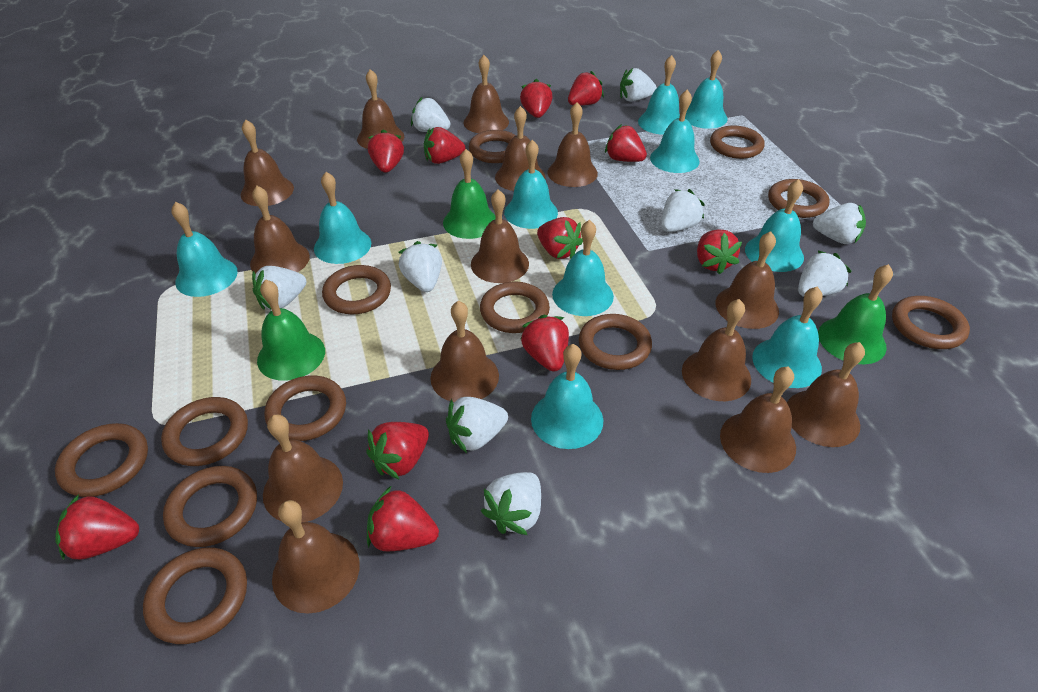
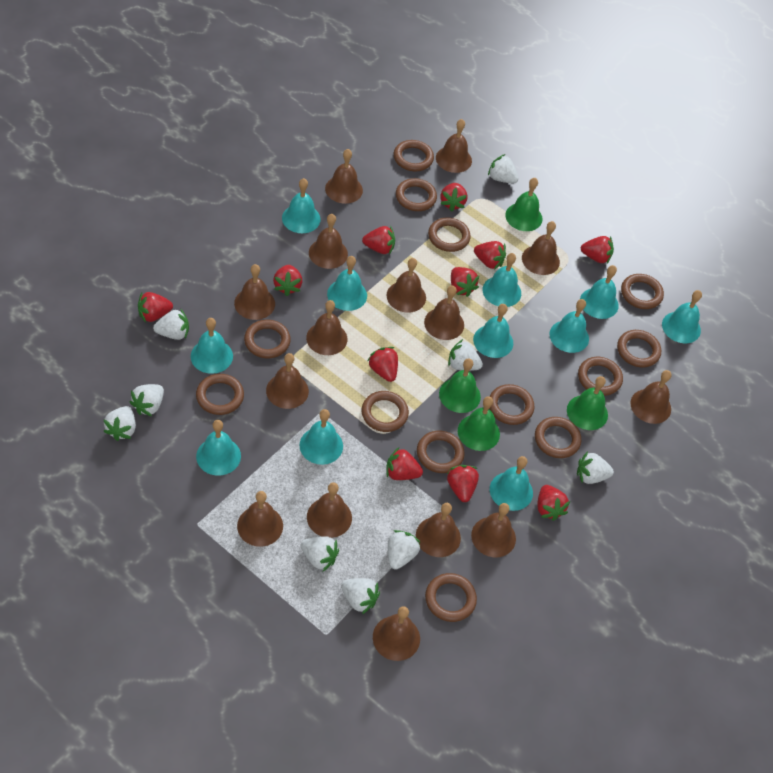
brown bell: [241,120,294,206] [250,186,310,274] [263,415,343,522] [272,500,360,614] [357,69,404,149] [430,301,499,402] [463,55,509,133] [471,190,529,283] [495,106,546,191] [547,102,598,187] [682,299,751,401] [715,231,779,329] [720,366,796,473] [787,342,865,447] = 14 -> [234,264,275,320] [237,491,283,547] [266,353,309,409] [306,300,347,355] [307,482,352,538] [309,214,348,269] [325,149,363,204] [373,606,420,661] [386,258,426,313] [416,503,461,557] [424,286,464,340] [436,119,472,173] [471,503,516,557] [522,221,560,275] [630,370,671,424] = 15
brown ring: [55,423,148,497] [143,547,247,644] [161,397,248,466] [163,466,257,547] [264,375,346,441] [322,265,391,314] [469,130,516,163] [480,282,550,333] [579,314,652,370] [710,126,765,159] [768,179,830,218] [892,296,970,349] = 12 -> [196,374,244,415] [244,320,291,358] [362,391,409,432] [394,140,434,172] [396,178,437,211] [417,431,465,473] [425,573,477,622] [428,217,471,252] [489,384,534,425] [535,417,581,458] [578,357,623,396] [617,330,661,368] [621,274,664,309] = 13
green bell: [257,279,325,381] [443,149,496,239] [818,264,893,364] = 3 -> [439,358,481,413] [458,396,500,451] [505,178,543,231] [567,376,608,430] = 4
turquoise bell: [171,202,238,297] [314,172,371,264] [504,140,558,229] [531,344,603,449] [552,220,614,316] [638,55,680,135] [650,90,700,173] [685,50,727,129] [745,179,804,272] [752,286,822,388] = 10 -> [191,318,233,374] [196,420,241,476] [282,178,321,233] [299,409,343,465] [327,256,367,311] [473,304,513,358] [483,253,521,307] [490,456,533,511] [549,299,589,353] [580,265,619,319] [662,290,702,343] = 11

